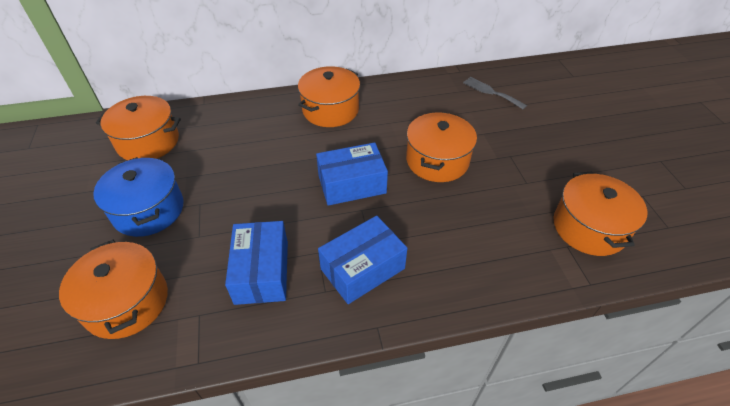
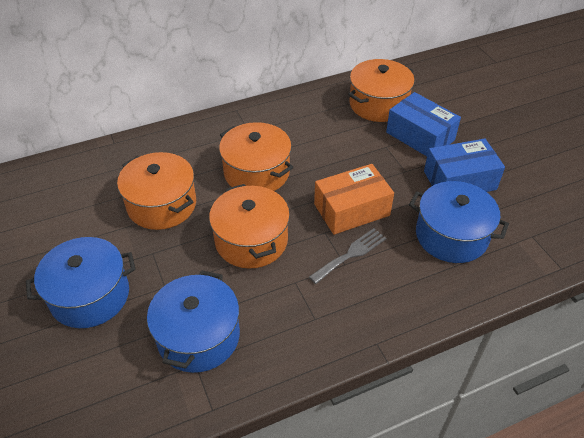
blue box: [225,221,288,305] [316,142,388,206] [318,216,407,304] = 3 -> [386,92,461,156] [424,139,505,192] = 2
blue pot: [93,157,183,237] = 1 -> [26,237,136,328] [147,270,240,373] [409,181,509,263] = 3
orange box: none = 0 -> [314,164,394,235] = 1
orange pot: [59,240,168,339] [96,96,181,160] [298,66,360,127] [406,112,477,182] [554,172,647,256] = 5 -> [117,152,196,230] [209,184,290,269] [219,122,293,191] [348,59,414,122] = 4

